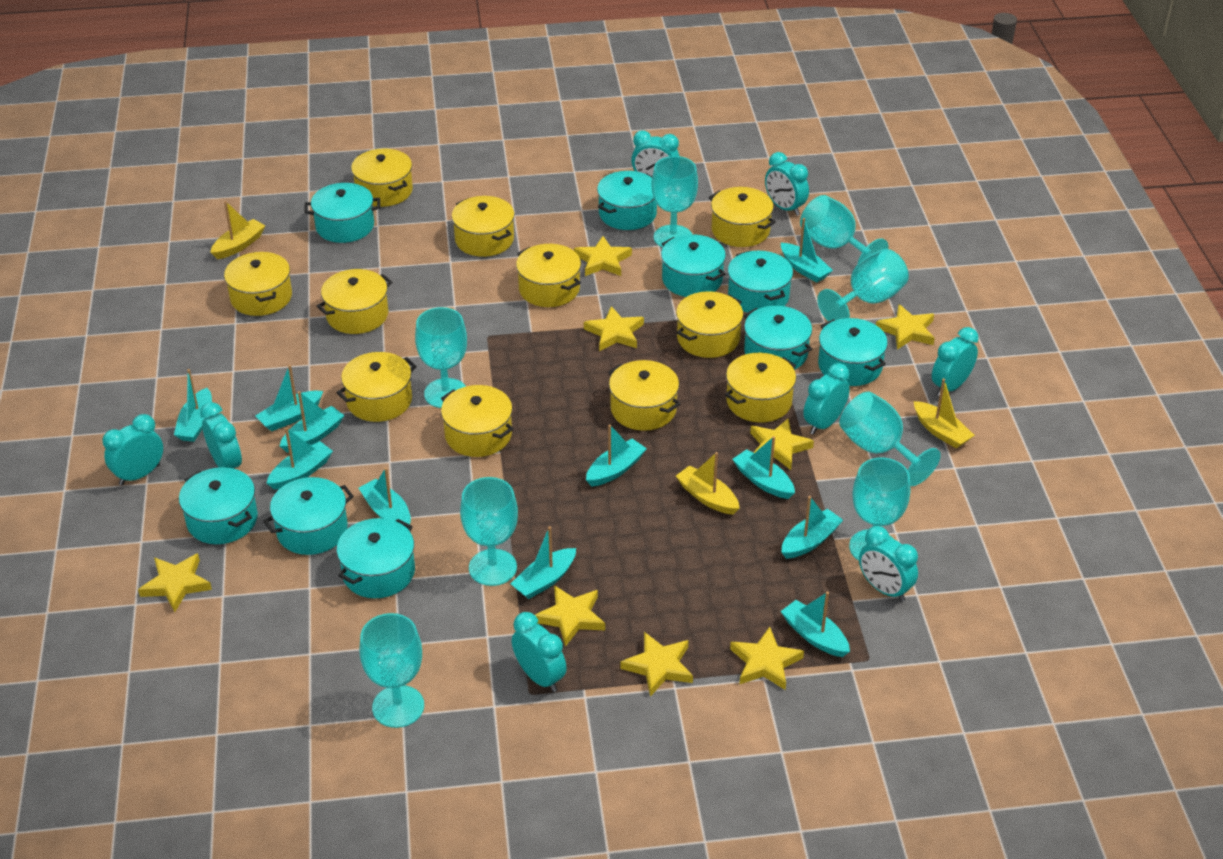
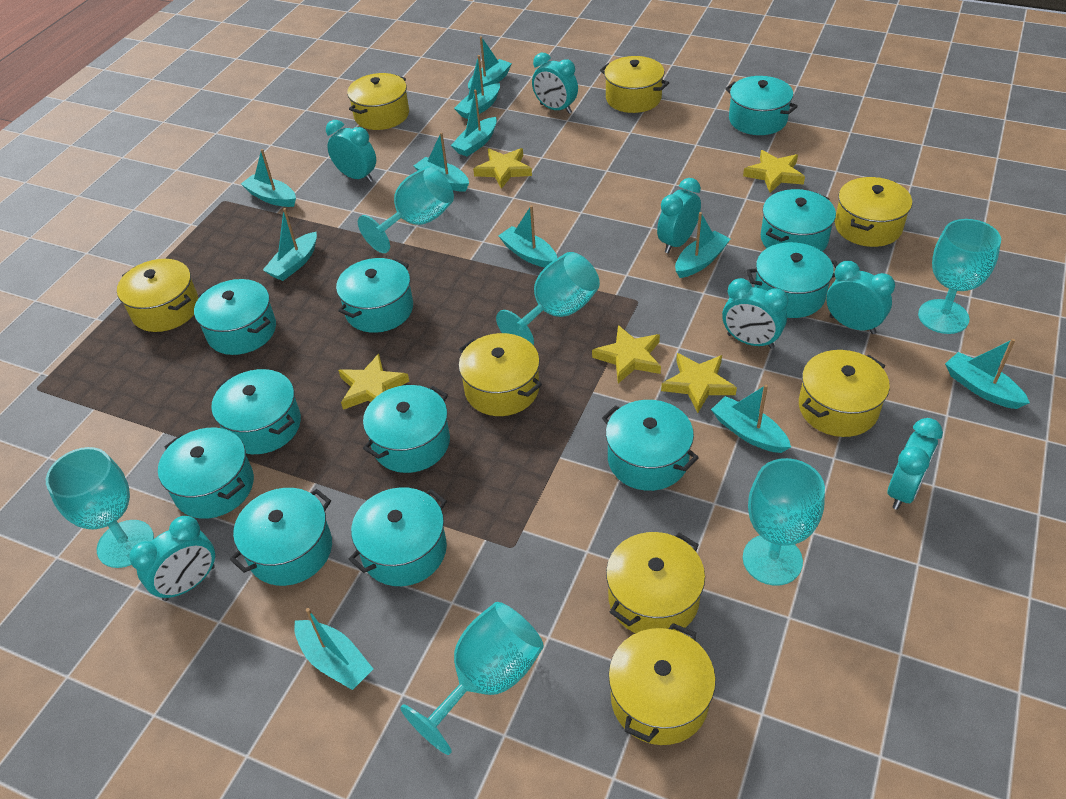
turquoise clock: [102,414,163,485] [200,402,242,469] [512,612,567,692] [631,130,679,176] [765,152,809,216] [803,363,850,435] [859,526,918,602] [932,327,979,396] = 8 -> [129,516,215,601] [326,120,376,182] [532,53,578,114] [657,178,701,254] [722,278,788,349] [826,261,895,334] [888,418,943,510] = 7
turquoise goblet: [360,613,424,728] [415,307,467,408] [460,477,518,586] [651,156,698,247] [800,195,888,263] [817,249,909,321] [839,392,941,486] [849,458,910,561] = 8 -> [46,447,154,568] [358,166,454,253] [400,602,544,755] [496,252,600,346] [743,458,825,586] [918,219,1001,334] = 6
turquoise pot: [179,467,258,544] [263,477,354,555] [304,183,380,243] [337,518,415,598] [597,171,657,230] [661,234,726,297] [728,251,793,313] [744,306,812,370] [818,318,888,386] = 9 -> [158,428,254,519] [194,279,276,355] [211,369,301,454] [230,488,332,586] [336,258,413,333] [348,487,447,586] [363,385,450,473] [602,400,699,491] [725,76,798,135] [746,242,838,318] [761,189,836,252] = 11
yellow boat: [210,201,266,259] [676,452,740,515] [914,379,975,449] = 3 -> none = 0
yellow pot: [224,252,292,316] [317,269,392,334] [336,352,417,422] [351,148,413,207] [441,385,514,457] [452,196,515,257] [516,244,581,307] [608,360,681,431] [676,291,743,358] [709,187,776,247] [725,353,796,423] = 11 -> [117,259,198,332] [347,73,409,130] [459,333,542,416] [600,56,669,113] [606,532,705,633] [608,623,716,745] [799,350,890,437] [835,177,912,247] = 8
yellow star: [138,553,212,612] [535,585,605,647] [574,236,632,276] [584,306,644,351] [620,632,693,697] [730,627,804,690] [750,419,814,470] [876,304,935,350] = 8 -> [338,354,410,410] [473,148,532,189] [592,325,661,383] [661,353,737,413] [743,150,805,193] = 5

